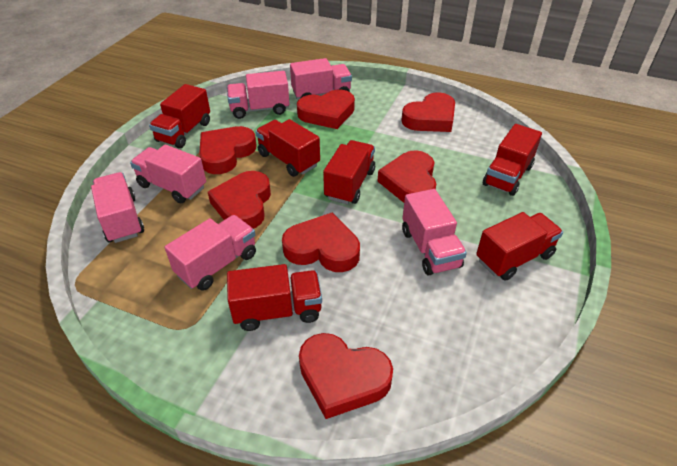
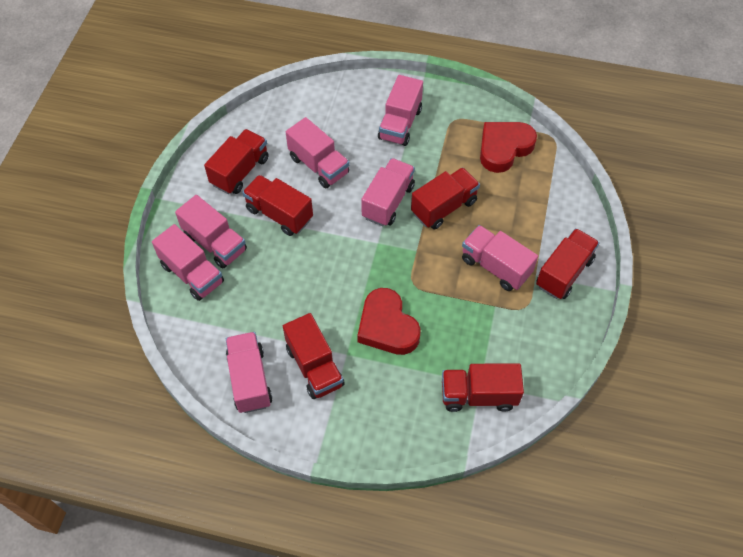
pink truck: [91,172,144,243] [130,145,206,204] [165,215,256,291] [227,71,290,119] [290,58,352,99] [402,189,467,275] = 6 -> [152,224,224,301] [175,195,247,269] [226,332,272,413] [286,117,349,188] [361,158,415,226] [378,75,423,146] [462,225,538,291] = 7
red heart: [199,126,257,174] [208,171,271,229] [282,212,360,272] [297,89,355,129] [299,333,393,419] [377,150,436,202] [401,92,455,132] = 7 -> [357,288,421,355] [480,122,537,173] = 2

